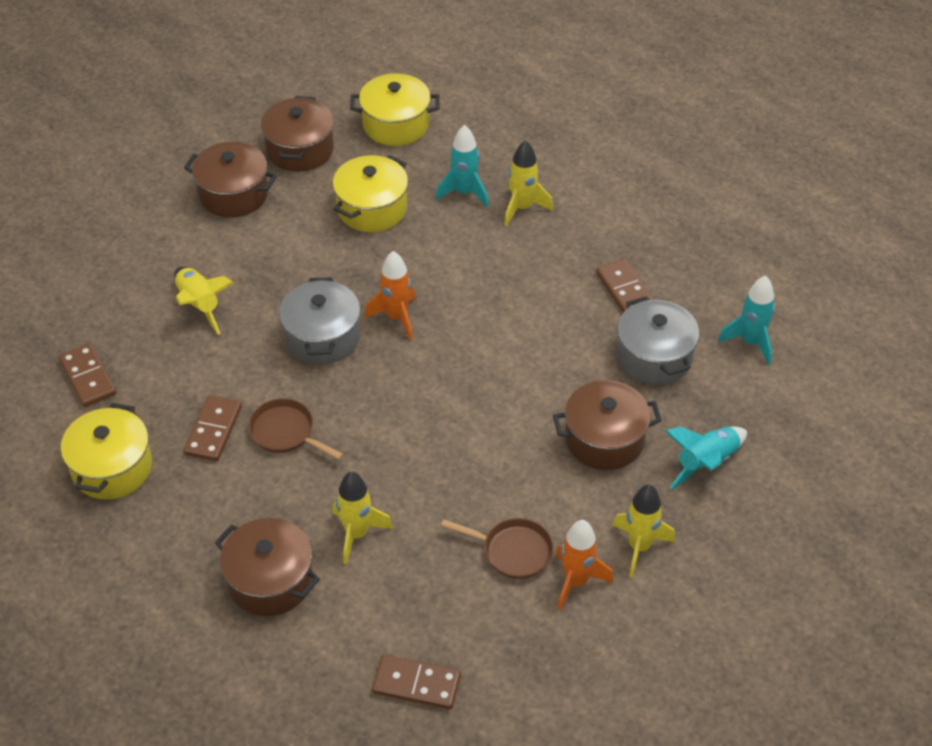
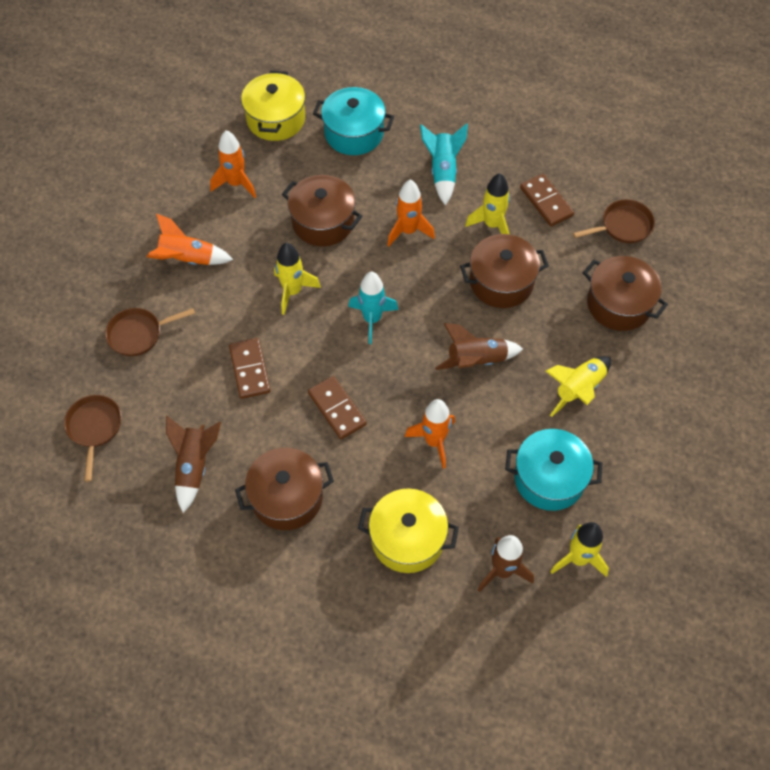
brown domino: [59,343,116,407] [184,395,242,461] [372,655,461,709] [596,259,654,312] = 4 -> [229,338,270,399] [308,376,367,439] [520,174,574,226] = 3
brown pan: [248,398,343,460] [441,518,554,579] = 2 -> [64,395,122,482] [105,308,195,356] [573,199,655,243] = 3
brown rocket: none = 0 -> [166,416,221,513] [435,323,523,370] [478,535,534,592] = 3
grey pot: [279,277,361,365] [617,296,699,385] = 2 -> none = 0
orange rocket: [364,251,416,340] [555,520,613,610] = 2 -> [147,213,233,265] [210,130,256,198] [387,180,435,246] [405,399,455,469] = 4
turquoise pot: none = 0 -> [313,87,394,155] [505,429,603,511] = 2
turquoise rocket: [436,125,489,207] [665,427,747,489] [718,276,775,365] = 3 -> [348,272,399,344] [420,123,468,206] = 2
yellow pot: [61,403,152,500] [333,155,408,232] [350,74,440,146] = 3 -> [241,71,305,141] [358,488,459,573] = 2

